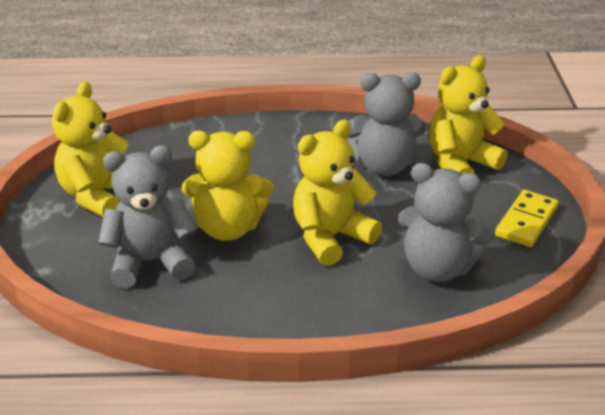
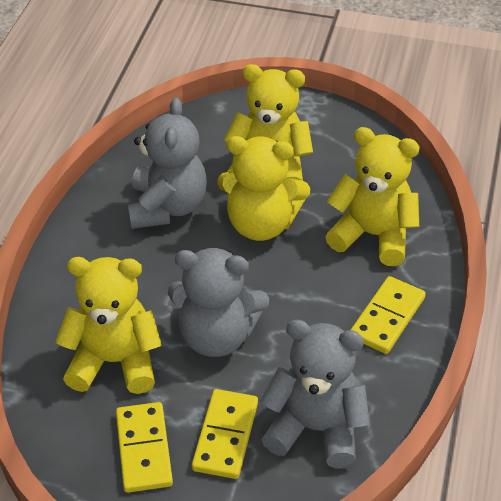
yellow domino: [495,190,559,247] = 1 -> [116,402,173,493] [192,389,258,479] [351,276,426,354] = 3

